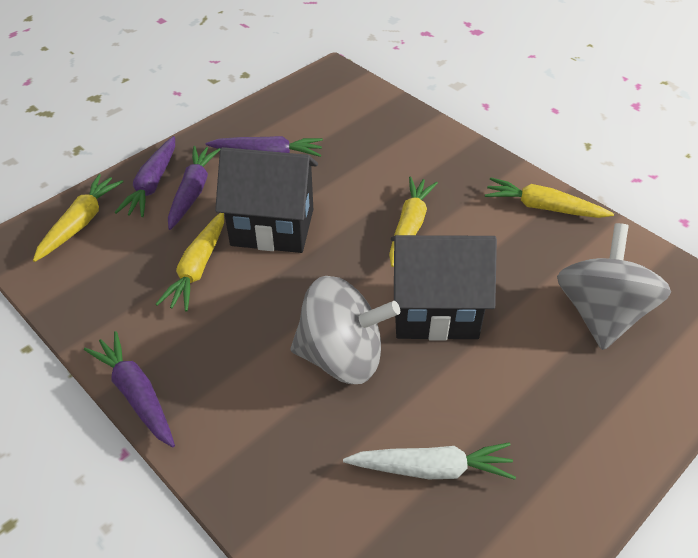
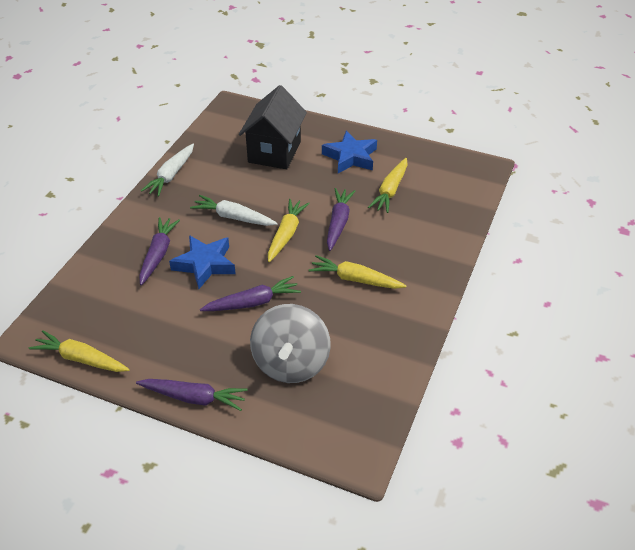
black house: [215,147,318,253] [391,235,497,341] = 2 -> [239,85,307,169] = 1
blue star: none = 0 -> [169,235,236,289] [322,131,377,173] = 2
grey spinning top: [290,276,400,384] [557,223,671,350] = 2 -> [250,304,331,383] = 1
white carrot: [343,442,516,480] = 1 -> [141,144,194,197] [190,195,278,226] = 2

